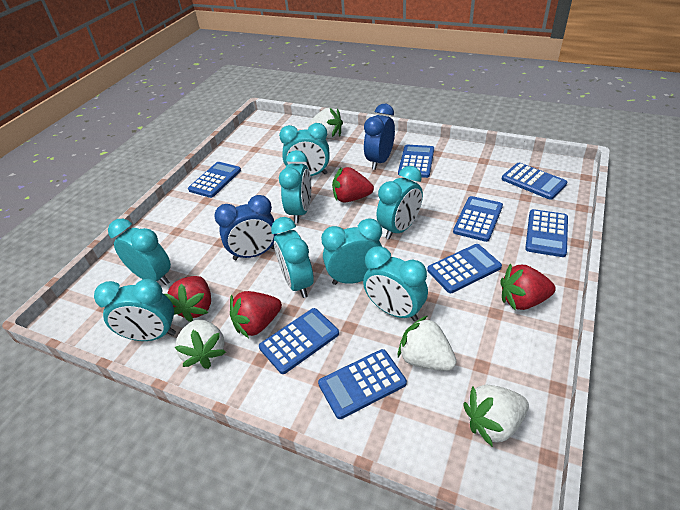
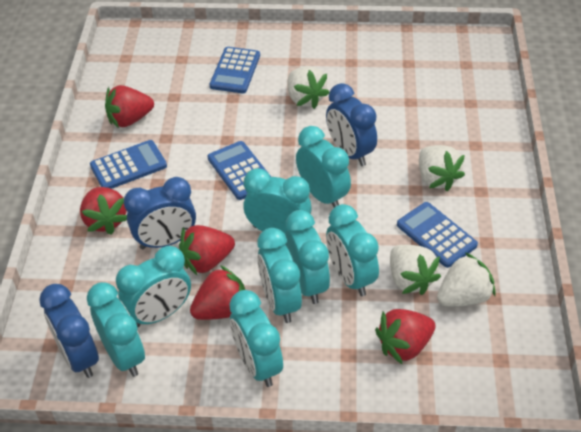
blue calculator: [188,162,241,198] [259,308,339,374] [318,349,407,419] [398,145,434,178] [427,244,502,293] [453,196,503,242] [502,163,567,200] [525,209,568,257] = 8 -> [90,140,167,189] [208,141,271,200] [210,47,260,93] [397,202,478,268] = 4
blue clock: [214,195,277,260] [364,104,395,170] = 2 -> [40,284,99,378] [124,177,196,249] [326,83,377,166] = 3
red strawberry: [164,276,211,322] [230,291,282,338] [332,167,374,203] [500,263,556,310] = 4 -> [80,187,127,235] [105,85,154,128] [179,225,235,276] [190,265,245,320] [375,309,435,364] = 5

